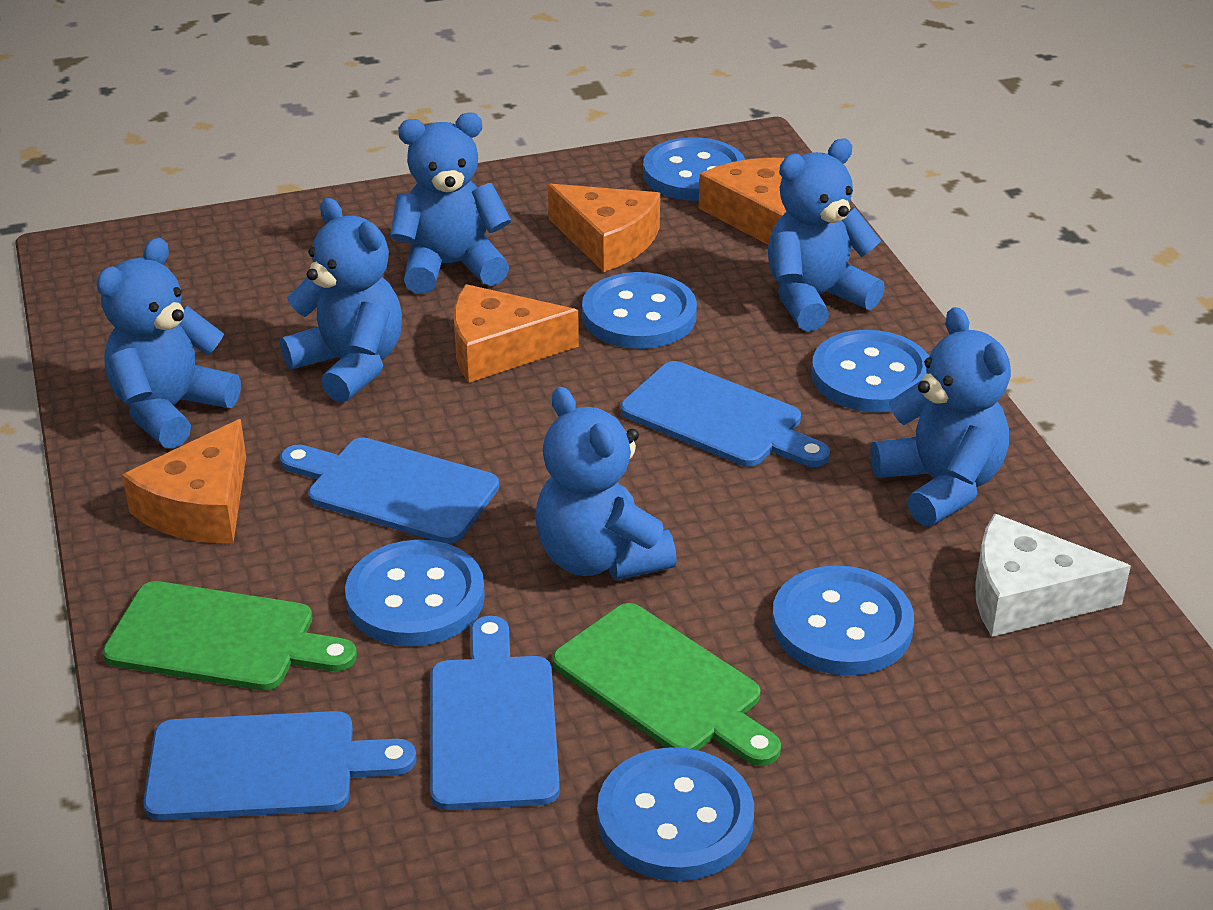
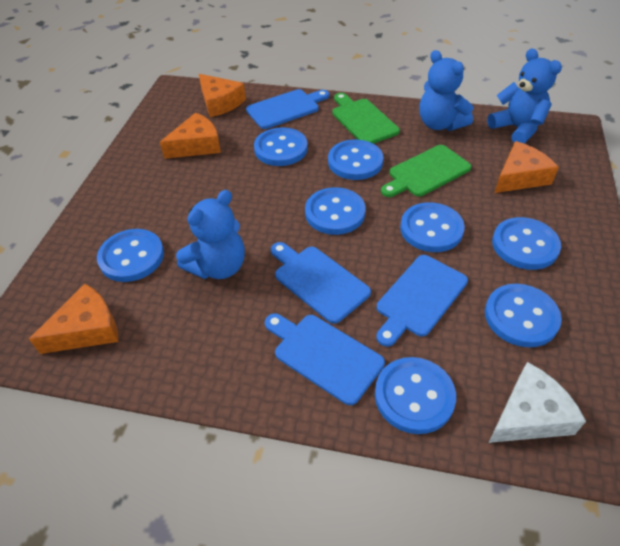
blue button: [345,540,485,646] [582,272,697,349] [597,747,754,881] [643,137,745,201] [772,565,914,676] [812,330,930,413] = 6 -> [97,229,164,282] [254,127,308,166] [305,187,366,235] [328,140,384,180] [375,357,456,434] [400,202,465,252] [485,284,562,347] [492,217,561,270] = 8
blue teddy bear: [96,238,241,449] [280,198,402,403] [390,113,511,294] [535,387,677,580] [768,138,885,331] [871,307,1011,527] = 6 -> [176,190,245,279] [419,50,473,131] [487,49,562,144] = 3

